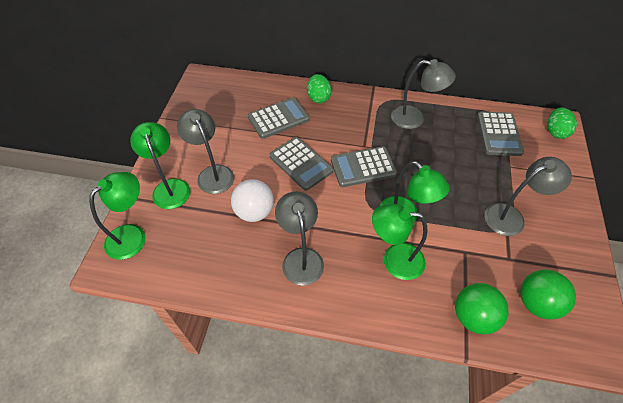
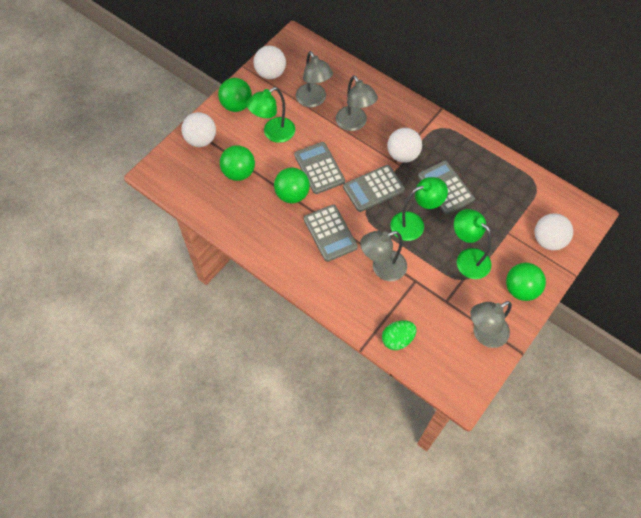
green ball: [455,283,508,334] [520,270,576,319] = 2 -> [218,78,252,112] [220,145,255,181] [274,167,310,203] [506,263,546,301] = 4
green egg: [307,74,331,103] [547,107,577,139] = 2 -> [382,320,416,350] = 1
green lamp: [89,172,145,260] [130,122,191,209] [372,204,427,280] [380,161,450,224] = 4 -> [247,87,295,143] [390,177,448,241] [454,209,492,279] = 3
white ball: [231,179,274,222] = 1 -> [181,112,216,147] [254,46,286,79] [387,128,422,163] [535,213,573,250] = 4

